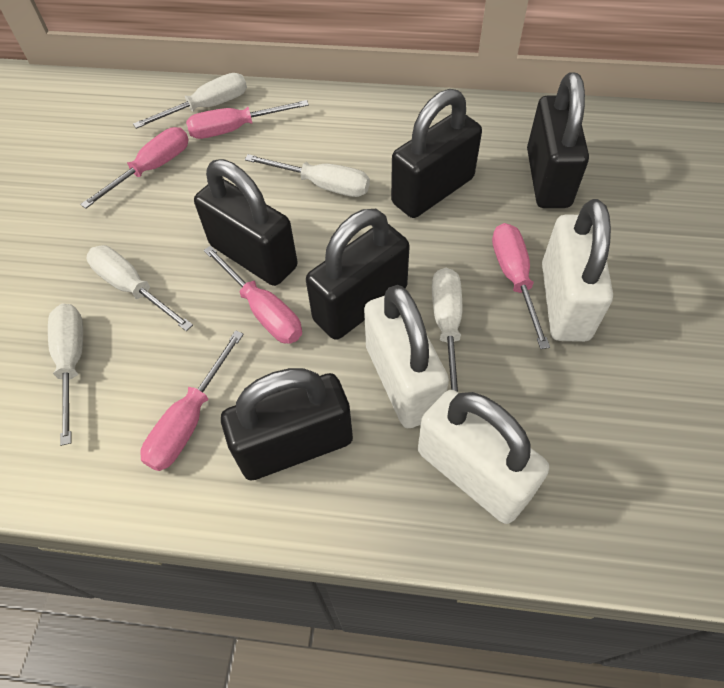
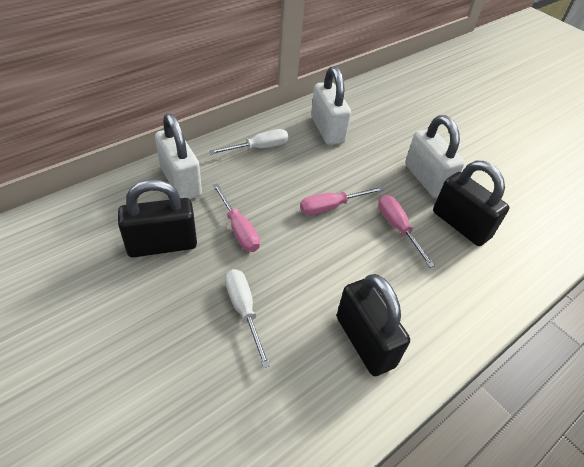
black padlock: [194,159,298,286] [221,368,353,480] [306,209,410,340] [391,89,482,218] [527,73,589,208] = 5 -> [118,180,197,258] [337,274,410,376] [433,161,509,246] = 3
pink screwdriver: [80,127,189,209] [140,330,244,471] [186,100,309,139] [203,246,302,344] [492,223,550,349] = 5 -> [212,183,260,252] [300,186,384,215] [378,195,435,268] = 3
white screwdriver: [48,304,83,446] [86,245,193,331] [133,73,247,129] [245,154,370,197] [432,268,462,392] = 5 -> [208,129,288,155] [225,269,271,368] = 2

